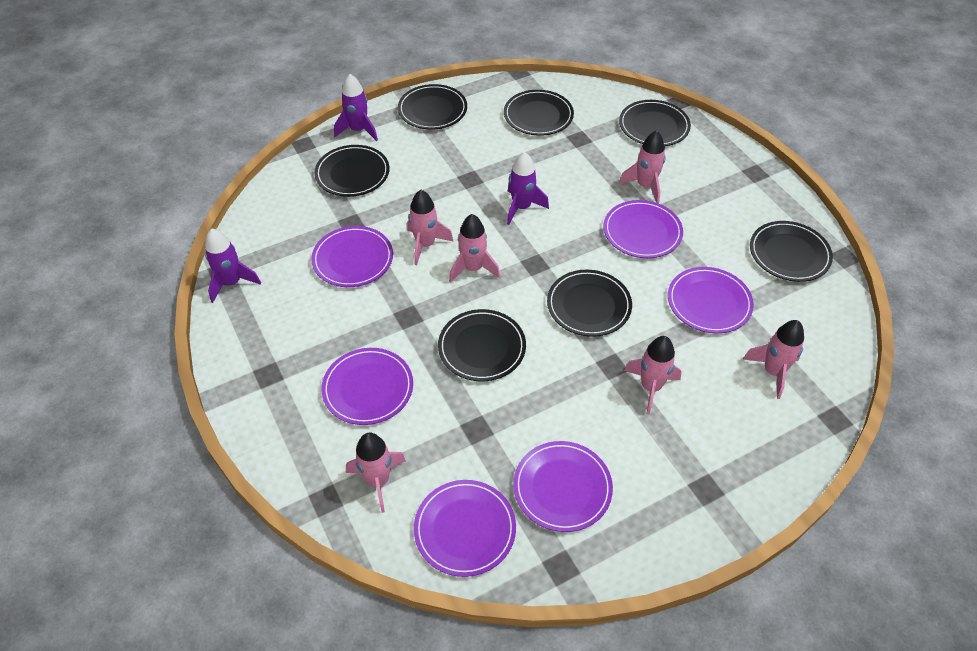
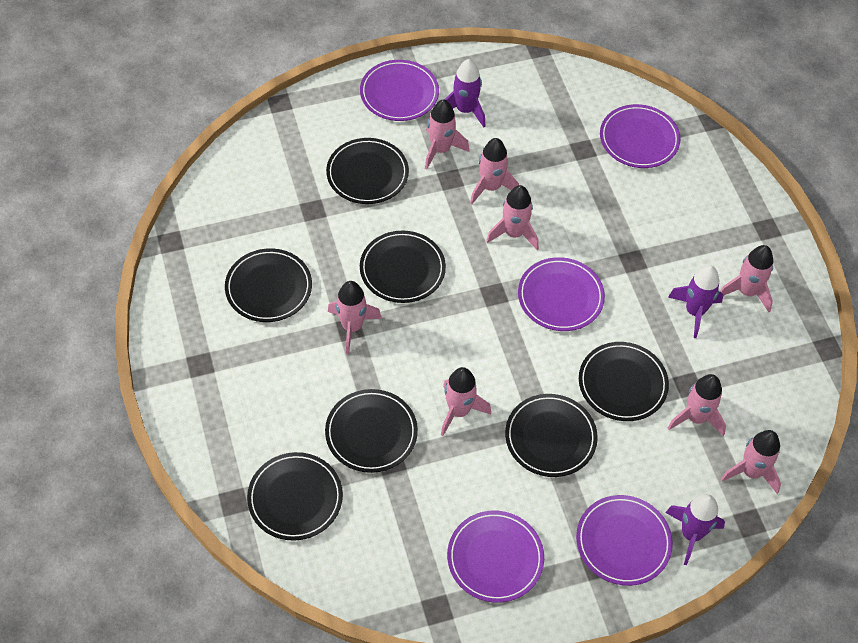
pink rocket: [346,433,406,513] [407,190,454,265] [449,214,500,283] [619,130,666,204] [624,336,682,415] [743,320,804,399] = 6 -> [328,281,382,354] [425,99,469,170] [441,367,491,436] [470,138,519,204] [486,185,539,250] [668,374,726,436] [720,245,773,312] [721,430,781,494] = 8
purple plate: [311,226,393,287] [321,348,413,425] [414,480,516,577] [513,441,613,532] [603,200,683,258] [668,267,754,333] = 6 -> [360,60,439,121] [447,511,544,603] [518,257,605,331] [576,495,673,586] [600,104,681,168] = 5

